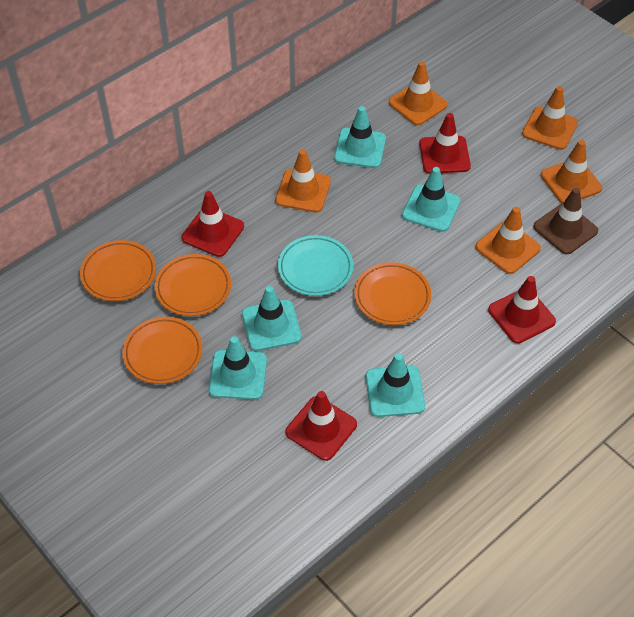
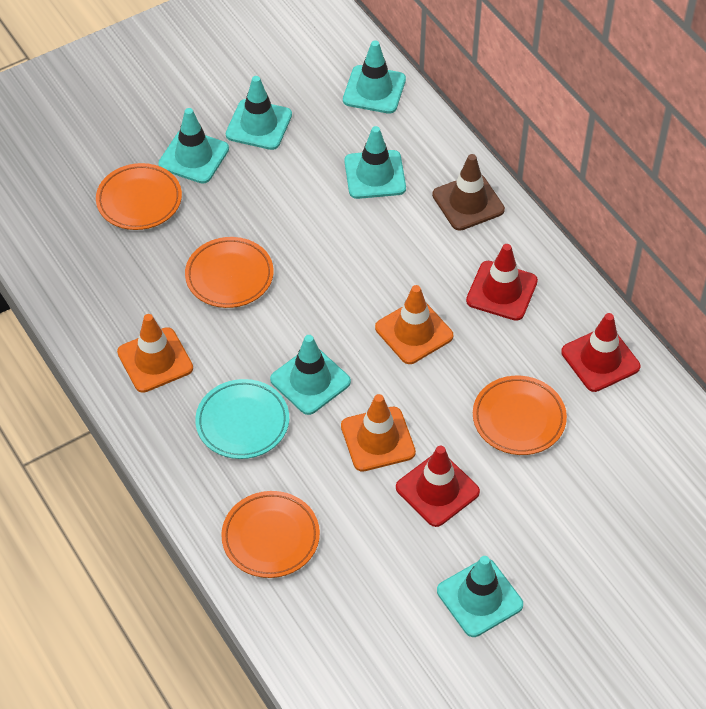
orange traffic cone: [275,149,331,213] [389,61,448,125] [475,207,541,274] [522,86,578,150] [541,140,602,203] = 5 -> [117,314,193,393] [341,394,416,472] [375,285,453,364] = 3
red traffic cone: [181,191,244,257] [285,391,357,461] [419,113,471,174] [488,276,556,343] = 4 -> [396,446,480,527] [466,244,538,321] [561,313,640,392] = 3
turquoise traffic cone: [209,336,267,400] [242,286,301,351] [334,106,386,168] [366,353,425,417] [402,167,461,232] = 5 -> [158,108,229,184] [226,76,292,150] [270,335,351,415] [343,40,406,114] [344,126,406,199] [437,556,523,637] = 6

